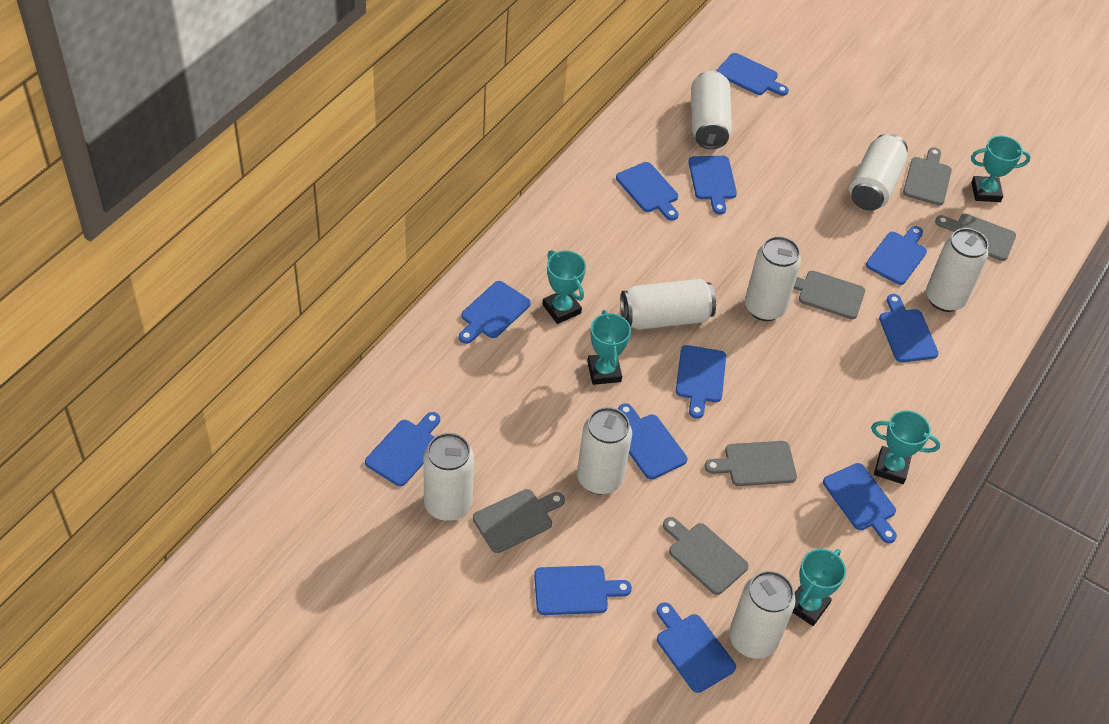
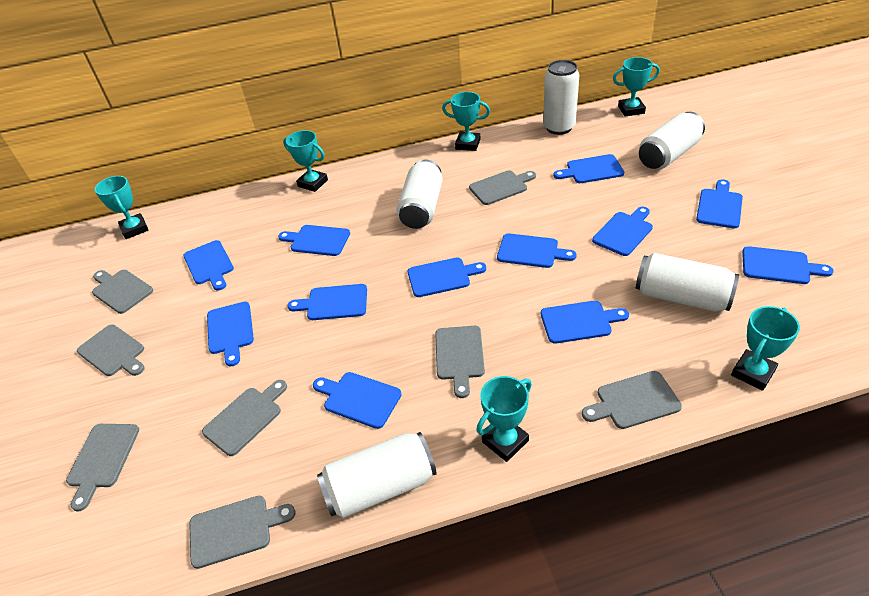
grey cutting board: [473,489,565,553] [663,517,749,595] [705,441,797,486] [793,271,865,319] [903,147,952,205] [935,214,1016,261] = 6 -> [66,424,139,512] [77,324,145,376] [92,270,153,314] [189,496,295,569] [202,380,287,456] [435,326,485,398] [469,171,536,205] [582,371,682,429] = 8
turquoise trophy: [543,250,586,324] [587,310,631,385] [792,549,846,626] [871,410,940,484] [971,136,1031,202] = 5 -> [95,176,149,239] [283,130,328,192] [442,92,490,151] [476,376,532,462] [613,57,660,117] [731,306,800,391] = 6
white can: [423,433,474,521] [577,407,632,495] [620,279,716,330] [691,71,732,149] [729,571,796,659] [745,236,801,321] [849,133,908,211] [926,228,989,312] = 8 -> [317,432,437,518] [396,160,443,229] [543,60,579,135] [636,253,739,312] [639,112,705,169] = 5

